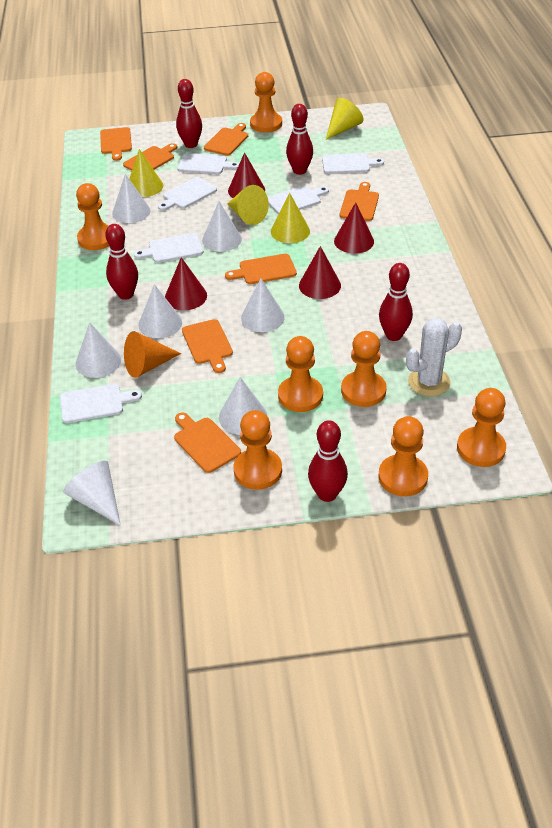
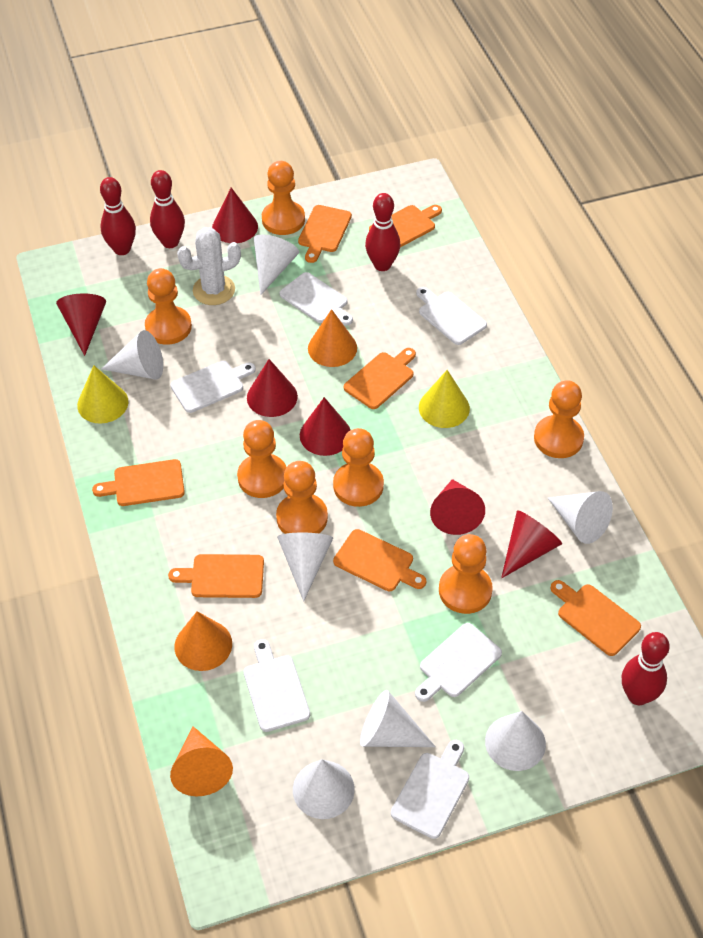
orange cone: [124,331,181,378] = 1 -> [170,726,233,796] [174,611,232,671] [308,309,357,367] = 3
red bowling pin: [105,224,138,300] [176,79,202,148] [286,104,313,175] [308,420,348,502] [379,263,413,341] = 5 -> [100,177,136,255] [150,170,185,248] [365,193,400,271] [622,632,670,705] = 4
red cone: [165,257,207,310] [228,152,265,198] [299,246,341,299] [334,202,374,254] = 4 -> [56,294,106,356] [212,188,258,243] [247,359,298,417] [300,397,350,456] [430,479,485,535] [501,510,562,578] = 6
yellow cone: [129,149,163,197] [227,185,269,225] [271,193,310,243] [326,98,363,140] = 4 -> [77,365,128,424] [419,370,470,428] = 2

